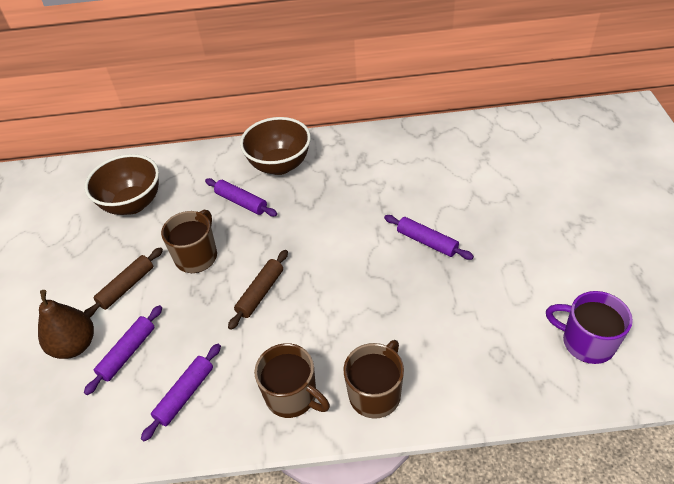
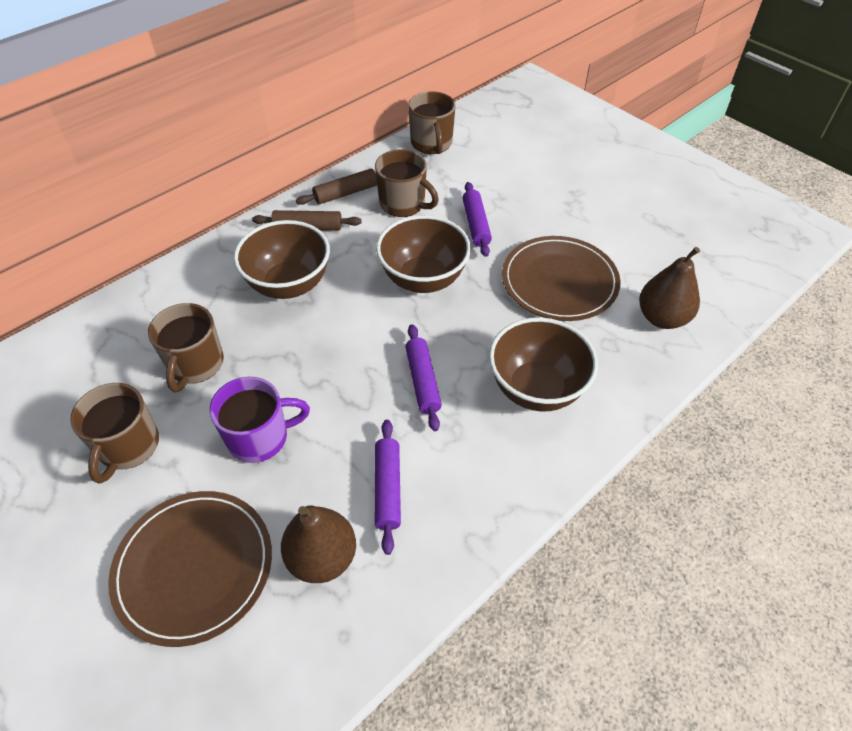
brown bowl: [85,154,159,215] [240,117,311,175] = 2 -> [234,220,330,299] [376,215,471,293] [489,317,598,412] = 3
brown mug: [161,210,217,273] [254,343,330,418] [343,340,404,419] = 3 -> [70,383,159,484] [148,303,224,392] [375,149,439,217] [408,91,456,154] = 4
brown pear: [38,290,94,359] = 1 -> [281,505,356,583] [639,247,700,329] = 2
brown plate: none = 0 -> [108,491,272,647] [502,236,620,321] = 2
purple rolling pin: [84,305,162,395] [141,344,221,441] [205,178,277,216] [384,215,474,260] = 4 -> [375,420,401,555] [405,324,442,431] [463,182,492,257] = 3

